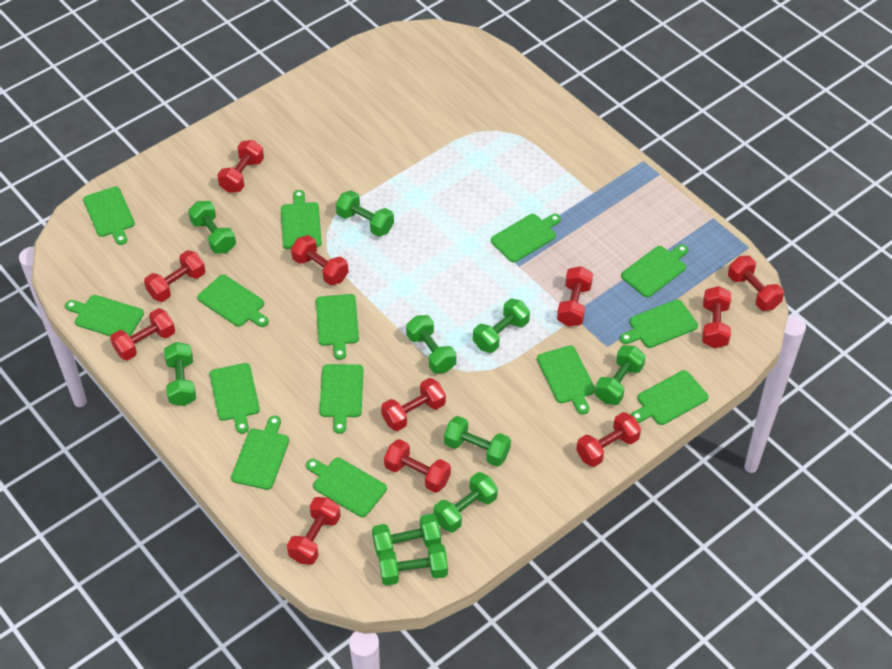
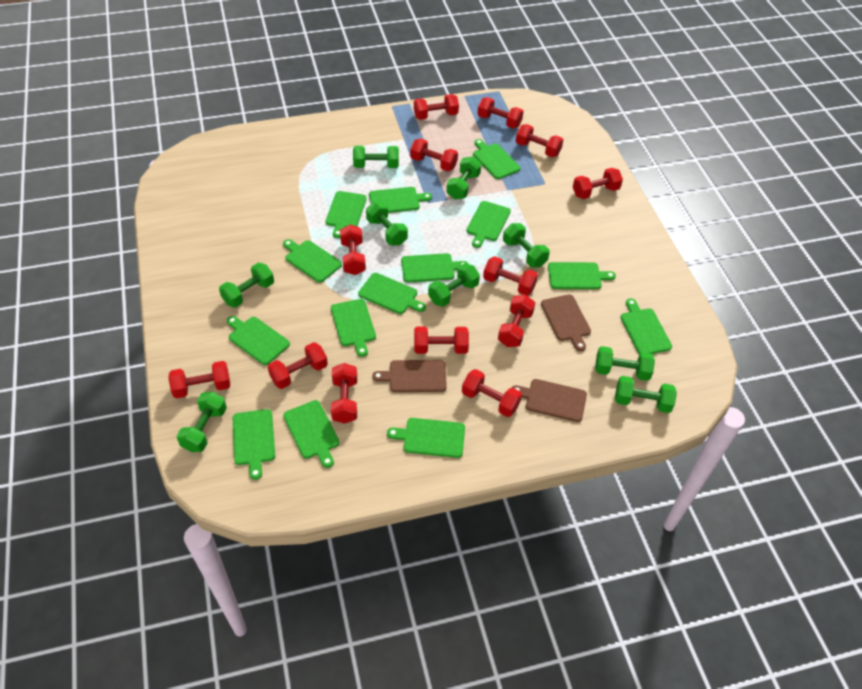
brown cutting board: none = 0 -> [372,360,447,392] [512,379,587,422] [541,294,591,351] = 3
green dumbbell: [164,342,196,406] [188,201,236,254] [336,190,394,237] [372,513,441,558] [379,543,448,585] [406,315,456,374] [434,472,498,532] [444,416,511,466] [473,298,530,353] [595,345,646,405] = 10 -> [177,392,227,452] [219,263,274,308] [353,146,399,168] [366,202,408,246] [428,263,480,307] [446,156,482,200] [503,223,550,268] [595,346,655,381] [615,376,677,413] = 9
red dumbbell: [110,308,175,361] [144,250,205,302] [217,140,264,193] [287,497,341,565] [291,235,349,285] [381,378,446,431] [384,439,451,493] [557,266,593,327] [576,412,641,467] [702,286,731,348] [728,256,784,311] = 11 -> [168,361,230,399] [268,342,328,389] [331,363,357,424] [340,224,366,275] [410,138,458,171] [414,94,459,120] [414,327,469,354] [462,369,522,417] [477,97,524,129] [483,256,538,296] [498,295,535,347] [516,124,563,157] [573,168,623,199] = 13

